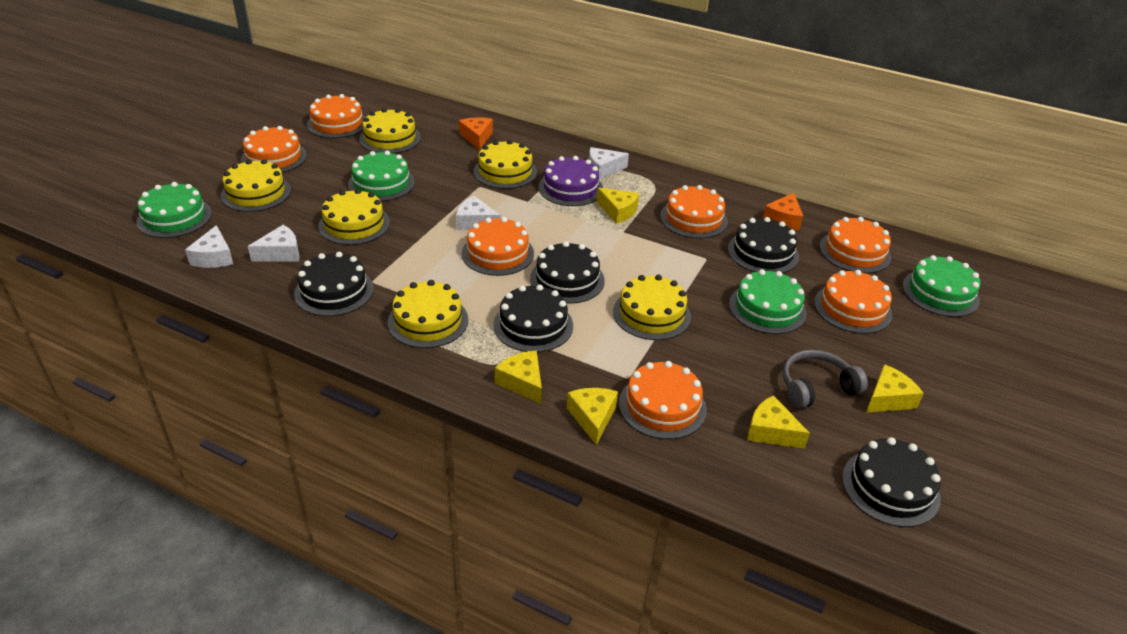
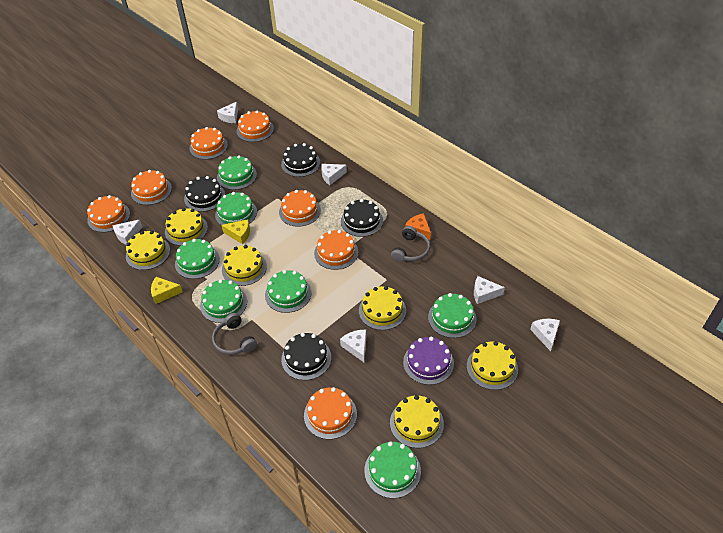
black cake: [294,252,374,316] [494,285,573,352] [530,241,605,304] [728,217,799,273] [842,437,941,527] = 5 -> [184,176,225,212] [281,143,320,177] [281,333,331,380] [341,199,383,237] = 4
green cake: [136,182,212,238] [348,151,415,201] [729,269,807,334] [903,255,981,317] = 4 -> [175,239,220,279] [200,279,247,323] [215,192,257,225] [217,155,257,190] [265,270,311,313] [364,441,421,498] [428,293,477,338] = 7
grey headphones: [783,350,868,409] = 1 -> [212,313,257,355] [391,226,430,262] = 2
orange cheese: [459,117,493,150] [763,193,803,230] = 2 -> [405,213,431,240] = 1
white cheese: [185,225,233,268] [248,225,300,262] [456,196,500,230] [589,147,629,179] = 4 -> [113,219,143,245] [217,102,238,123] [321,164,347,185] [340,330,366,362] [474,276,505,304] [530,319,560,351] = 6
yellow cheese: [495,351,542,404] [567,388,618,445] [597,188,639,224] [747,395,810,449] [866,364,924,413] = 5 -> [151,277,183,304] [221,219,250,244] = 2

